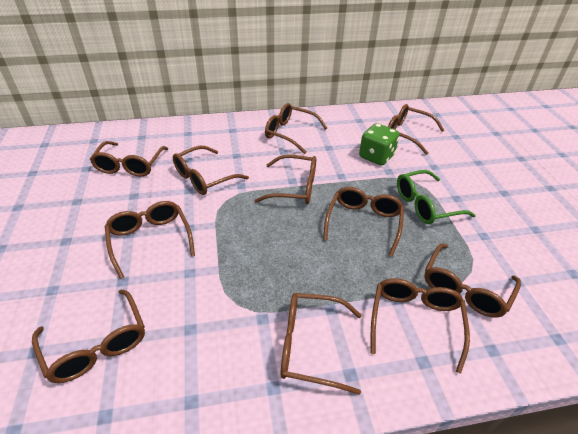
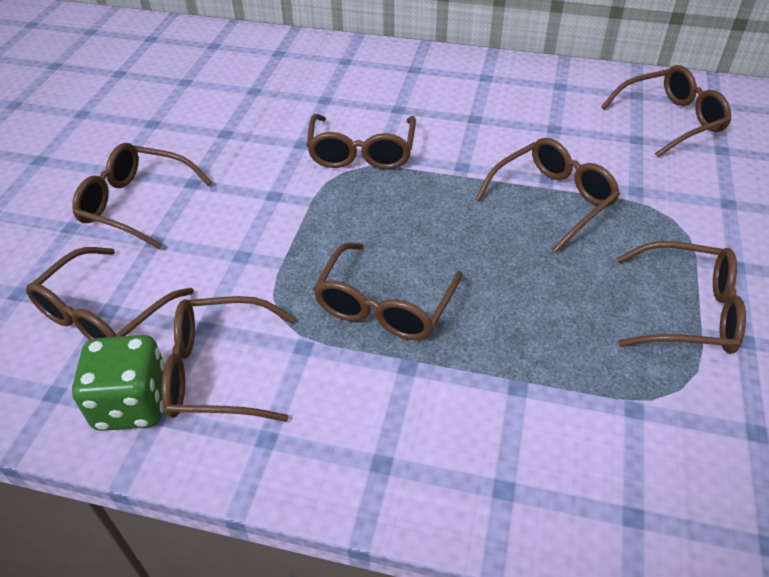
brown glasses: [32,290,145,383] [90,141,168,177] [105,201,195,279] [173,146,249,195] [254,155,316,204] [265,103,327,154] [280,293,362,395] [323,187,404,257] [371,278,470,374] [388,104,444,155] [424,244,521,318] = 11 -> [26,247,194,340] [72,143,212,249] [162,296,294,422] [307,114,416,169] [313,243,462,340] [476,138,620,253] [601,65,731,157] [616,241,746,354] = 8
green glasses: [397,170,476,224] = 1 -> none = 0

